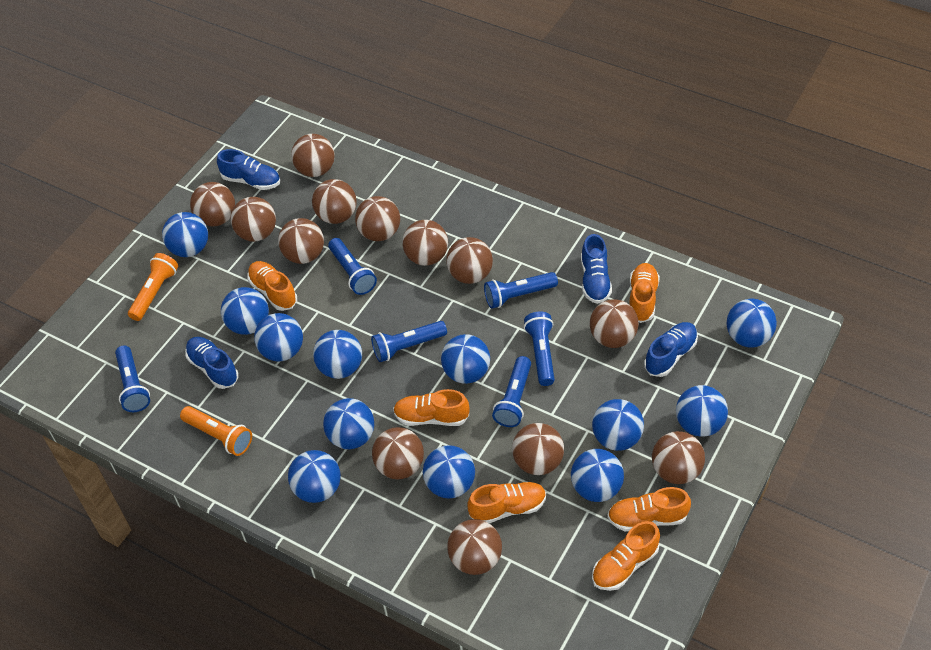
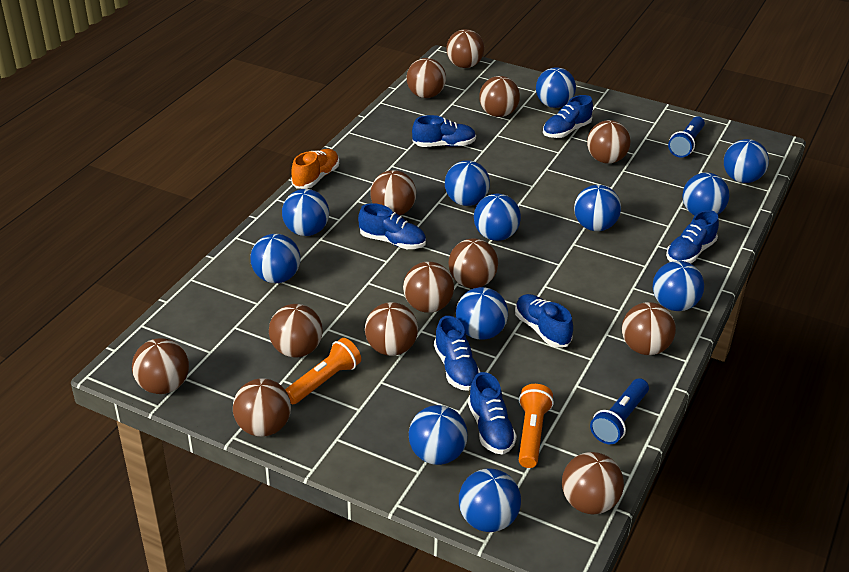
blue flashlight: [115,345,150,412] [328,238,377,295] [371,321,447,362] [484,272,558,309] [492,356,531,427] [524,311,555,386] = 6 -> [590,378,649,444] [668,116,705,158] = 2
blue shoe: [185,337,239,389] [217,149,280,190] [581,234,612,304] [644,322,698,377] = 4 -> [358,203,426,249] [412,115,476,147] [434,316,480,391] [468,372,517,455] [515,294,573,347] [543,95,593,138] [666,210,719,264] = 7
orange shoe: [248,261,297,311] [393,389,470,426] [467,482,546,523] [592,521,660,591] [607,487,691,531] [629,263,660,323] = 6 -> [291,149,339,189] = 1

